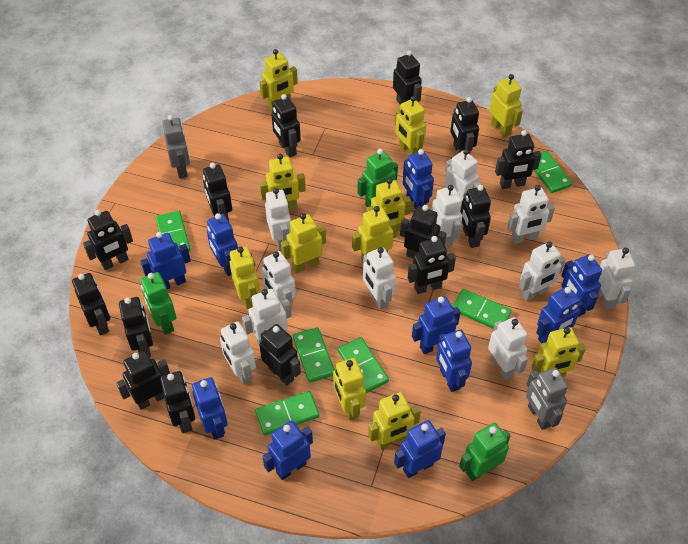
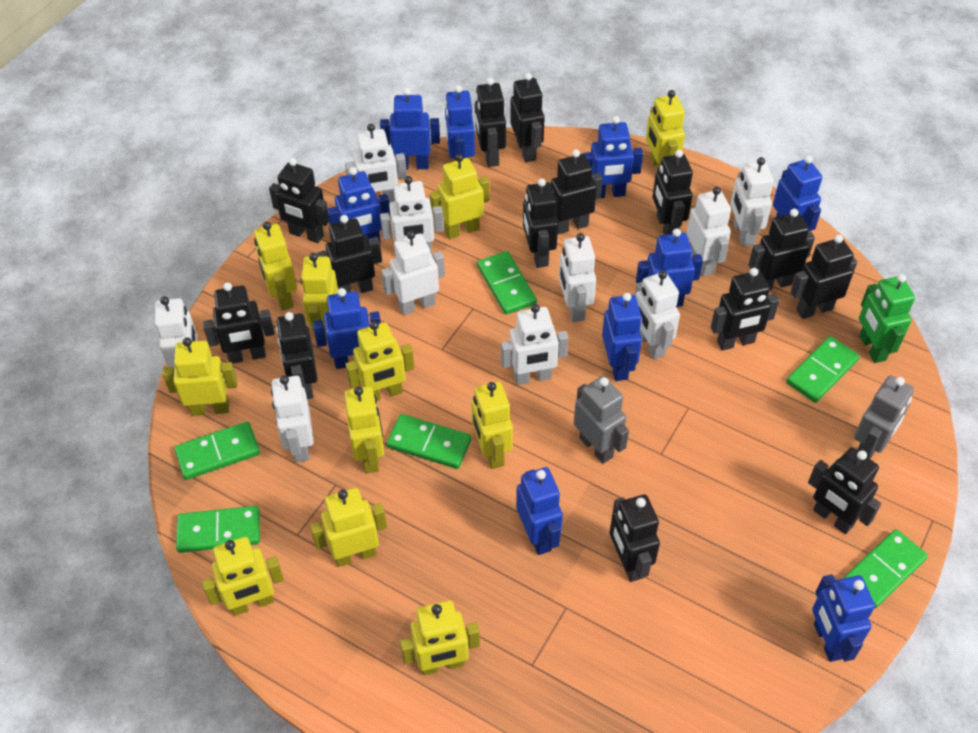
green robot: [140,272,176,335] [357,149,398,207] [459,423,511,481] = 3 -> [859,274,915,363] = 1
white robot: [220,321,256,384] [242,289,292,347] [262,251,296,309] [265,188,291,251] [363,247,396,310] [432,185,463,247] [444,149,482,206] [488,317,528,380] [507,185,555,244] [519,242,565,301] [598,248,635,310] = 11 -> [155,296,197,368] [271,375,314,462] [345,124,407,203] [380,176,444,254] [381,231,445,315] [501,304,569,385] [559,233,596,322] [635,270,680,359] [687,187,731,276] [731,157,774,247] = 10

